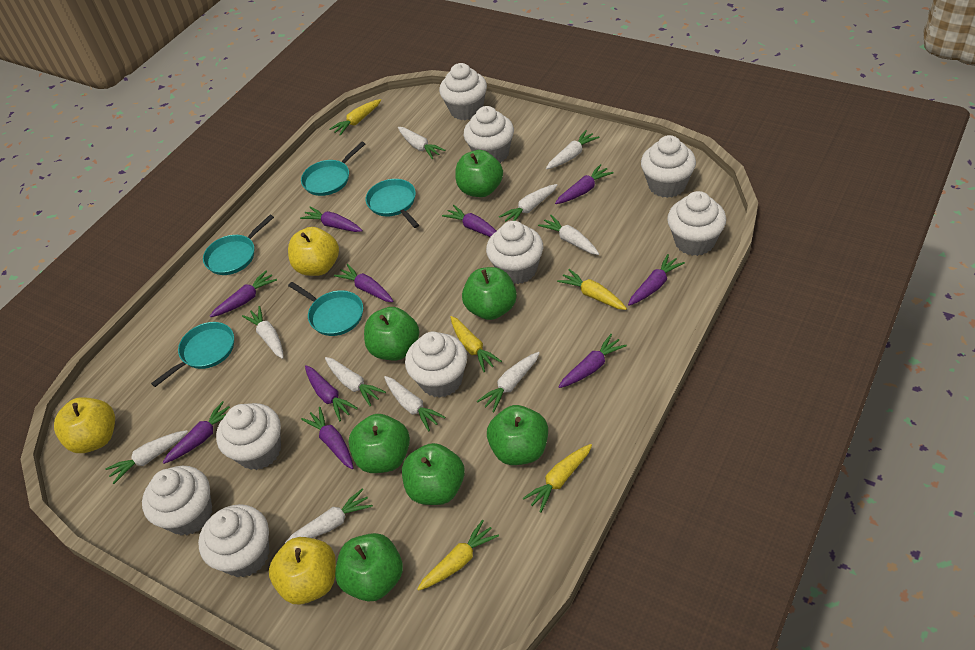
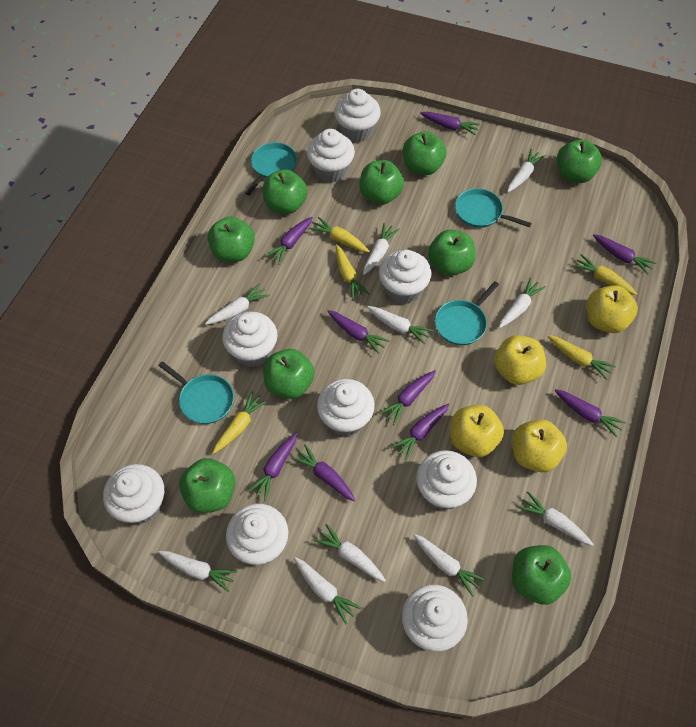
green apple: [335,533,403,601] [348,414,410,473] [364,307,419,360] [402,443,465,505] [455,150,503,197] [462,267,517,320] [487,405,548,465] = 7 -> [179,458,235,513] [208,216,255,262] [263,169,308,214] [263,349,315,399] [359,160,404,204] [403,131,447,175] [428,230,475,276] [512,545,572,605] [557,139,602,183] = 9
purple carrot: [163,401,230,464] [210,270,277,317] [300,206,363,232] [301,407,354,469] [305,365,358,421] [334,264,394,302] [442,205,496,237] [555,164,614,204] [558,334,627,388] [628,254,685,306] = 10 -> [247,433,297,501] [265,217,313,265] [291,444,356,502] [327,310,389,354] [379,370,436,425] [391,404,449,460] [420,112,480,135] [555,389,626,437] [593,234,657,275] = 9
turquoise pan: [151,322,234,387] [203,215,274,275] [288,282,363,336] [301,142,365,196] [366,179,419,228] = 5 -> [158,361,234,424] [245,142,297,195] [435,281,499,345] [455,188,532,228] = 4
yellow apple: [54,397,115,453] [269,537,336,604] [288,227,339,276] = 3 -> [450,405,504,457] [494,335,546,385] [512,419,567,472] [587,285,638,333] = 4

